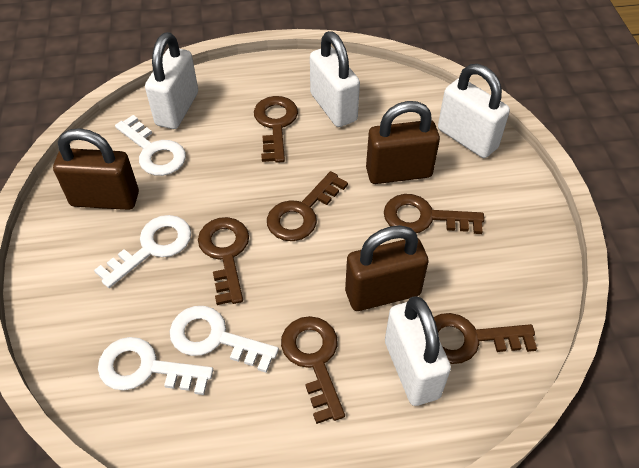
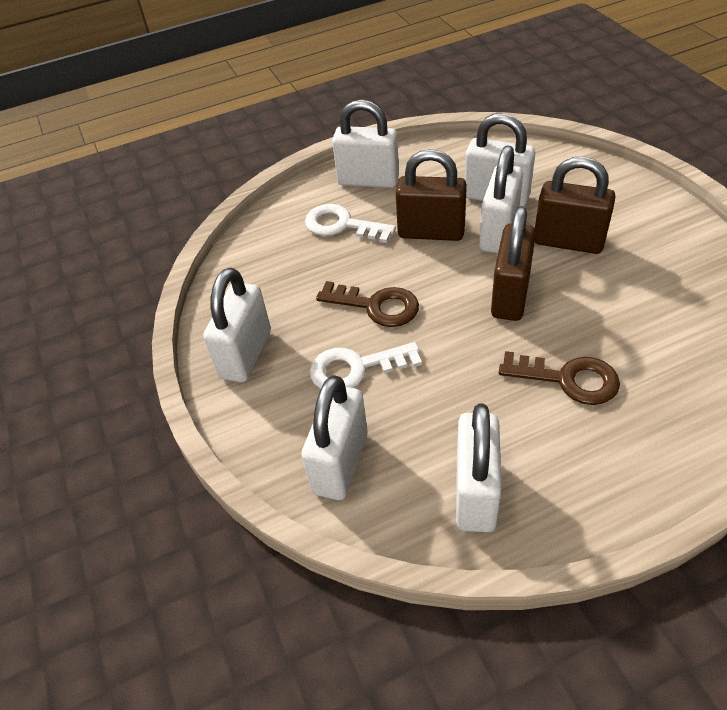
brown key: [198,217,249,305] [254,96,298,163] [267,171,348,241] [281,316,345,424] [384,194,484,234] [434,313,537,364] = 6 -> [316,281,419,327] [499,351,620,405] = 2
white key: [94,215,191,288] [98,337,213,395] [115,115,186,176] [170,306,279,373] = 4 -> [305,204,396,243] [310,342,422,389] = 2
white padlock: [145,32,198,129] [310,31,360,127] [385,296,451,406] [438,64,510,158] = 4 -> [203,268,271,382] [301,375,368,500] [332,100,399,188] [456,404,502,532] [465,113,535,207] [479,146,523,253] = 6

